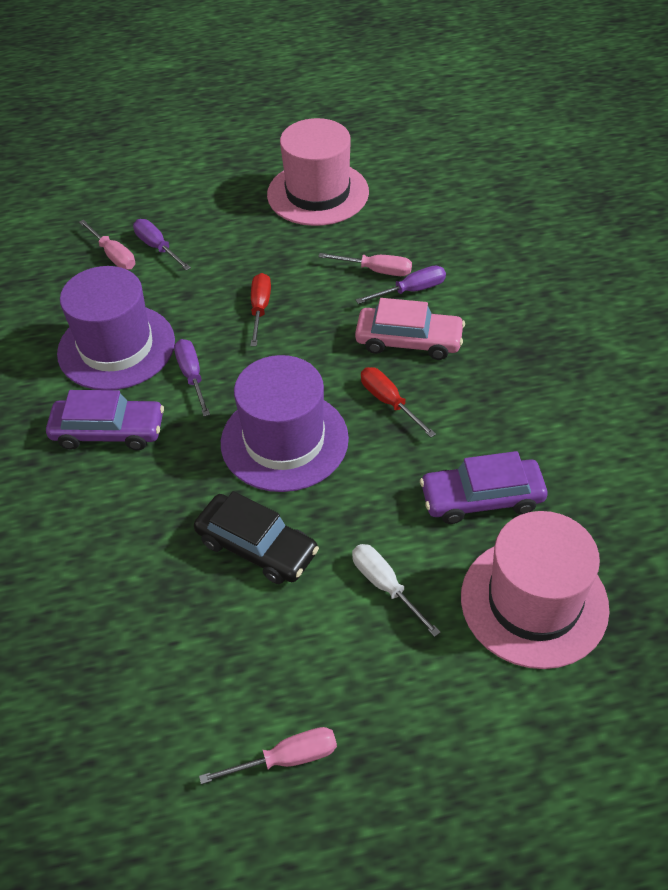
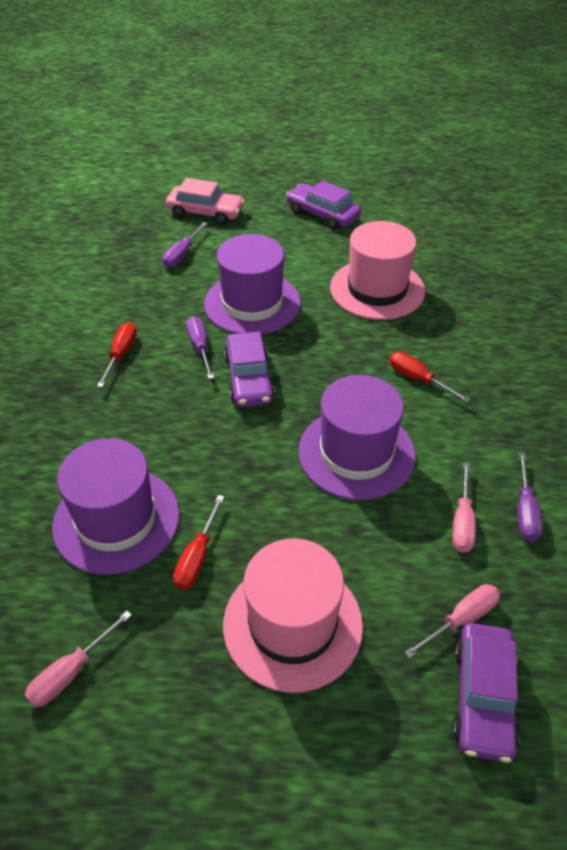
black car: [194,491,319,584] = 1 -> none = 0
purple car: [46,390,164,450] [420,451,547,524] = 2 -> [224,332,275,407] [286,181,361,230] [452,623,520,763] = 3
purple hat: [57,266,175,390] [221,355,349,492] = 2 -> [52,438,180,575] [204,234,301,335] [298,375,415,500] = 3
red screwdriver: [250,273,271,346] [361,367,436,437] = 2 -> [97,322,137,388] [173,495,224,590] [389,352,470,402] = 3
white screwdriver: [352,544,441,637] = 1 -> none = 0

